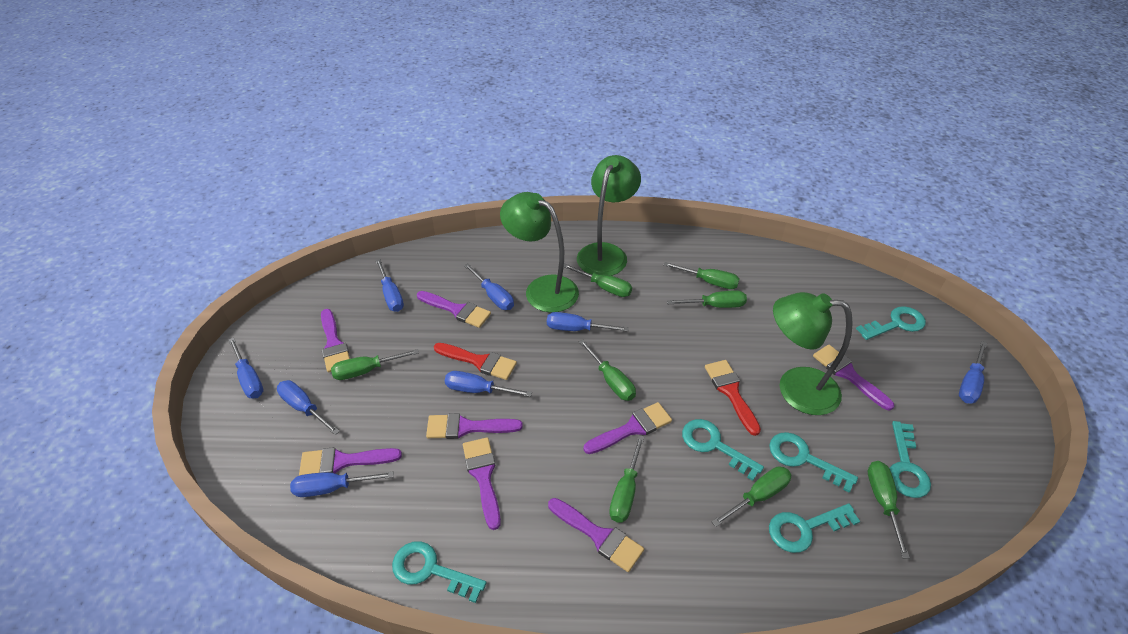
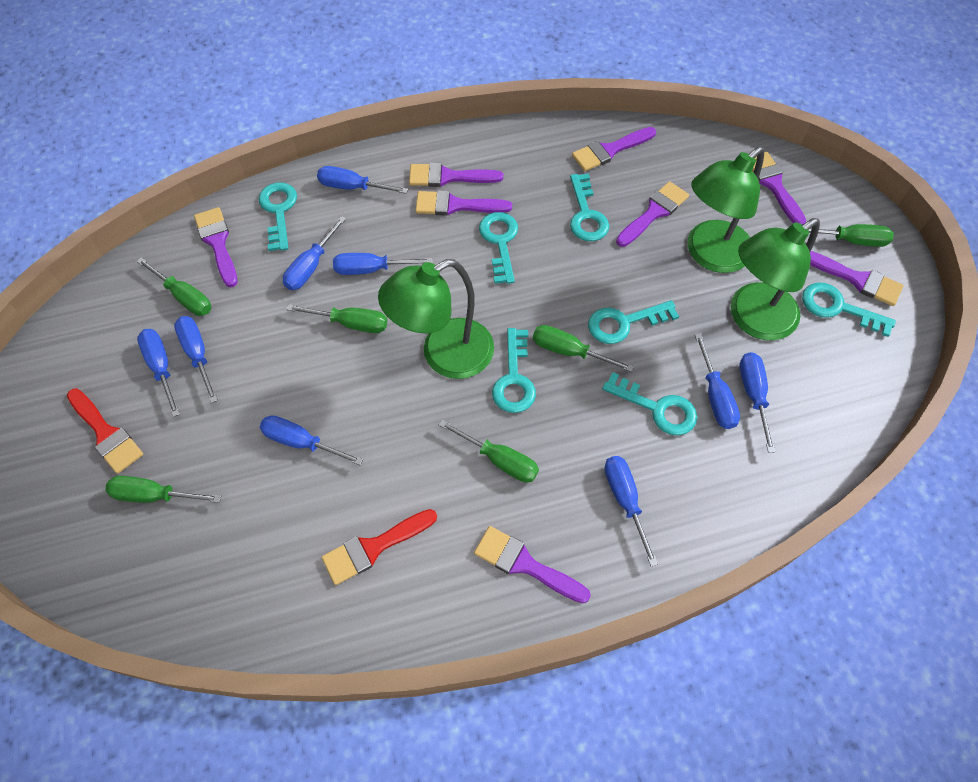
blue screwdriver: [229,337,264,399] [277,380,340,435] [290,472,394,497] [376,259,404,312] [445,371,532,397] [464,264,514,310] [547,312,629,332] [959,341,987,404] = 8 -> [137,329,180,417] [174,316,218,403] [260,415,363,465] [283,216,346,290] [317,166,408,194] [333,253,432,275] [604,456,658,566] [695,333,740,429] [740,352,775,453] = 9
green screwdriver: [331,349,419,380] [564,263,632,297] [579,340,636,401] [609,435,644,523] [663,262,740,289] [667,290,747,308] [711,466,791,527] [868,461,910,559] = 8 -> [105,476,221,503] [136,257,211,316] [286,304,387,333] [439,419,539,483] [533,325,634,372] [809,224,894,247] = 6
turquoise key: [392,541,487,603] [682,419,764,481] [769,432,858,493] [769,503,860,553] [856,306,926,340] [890,421,931,498] = 6 -> [258,182,297,251] [479,212,518,284] [492,328,536,413] [570,174,609,241] [588,300,679,344] [602,372,697,435] [802,283,896,337] = 7

